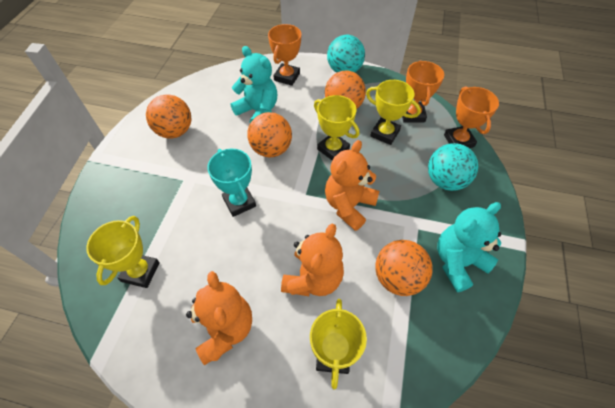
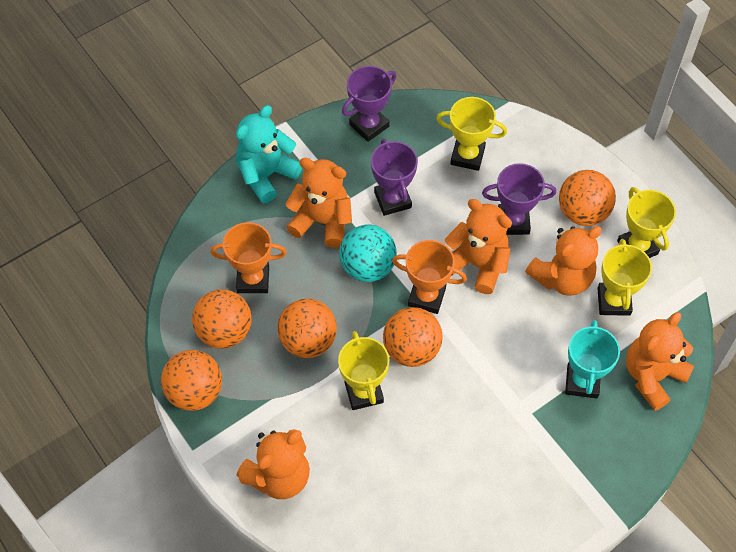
orange ball: [146,94,192,138] [247,112,292,157] [325,70,366,109] [375,240,433,296] = 4 -> [161,350,222,411] [192,289,252,349] [277,299,337,358] [383,307,443,367] [559,170,616,226] = 5
orange teddy bear: [186,271,252,365] [281,223,344,296] [325,140,379,231] = 3 -> [237,429,310,499] [285,158,352,248] [445,199,512,294] [525,226,602,296] [626,312,694,411] = 5
orange trophy: [268,24,301,86] [402,61,444,123] [444,86,499,148] = 3 -> [210,222,287,293] [392,240,467,314] = 2
purple trophy: none = 0 -> [342,66,396,142] [371,138,418,216] [482,163,556,235] = 3
turquoise ball: [327,35,365,73] [428,143,478,191] = 2 -> [339,225,397,282] = 1
turquoise teddy bear: [231,46,277,123] [437,202,501,292] = 2 -> [236,105,302,203] = 1

